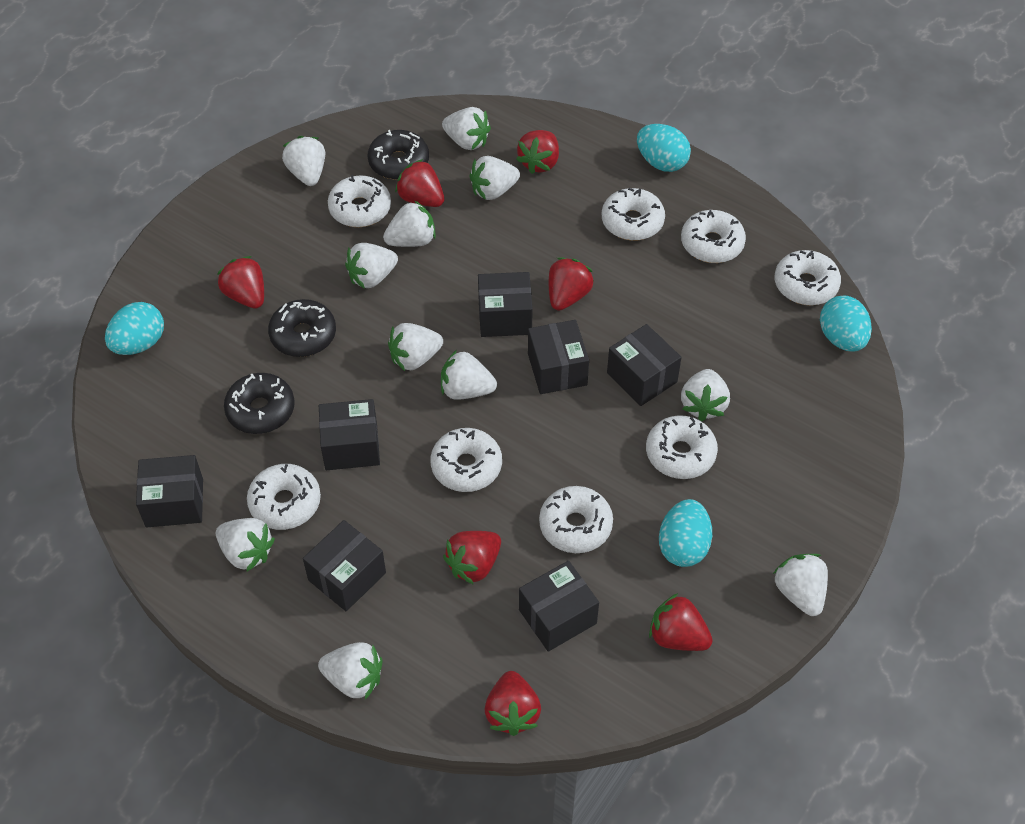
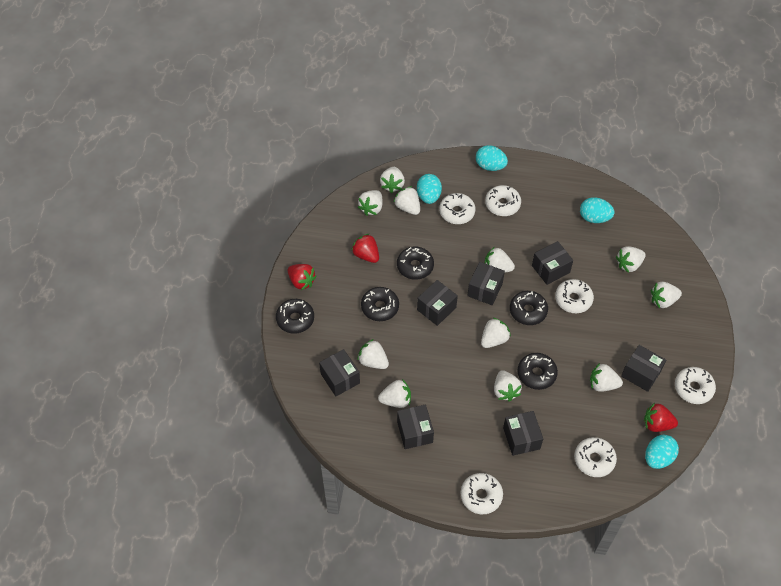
black donut: [224,373,295,434] [268,299,336,357] [368,130,429,180] = 3 -> [276,299,314,334] [361,287,399,321] [397,247,434,280] [510,291,548,325] [517,353,558,390] = 5
red strawberry: [217,256,264,309] [395,159,444,207] [443,531,501,585] [485,671,541,736] [516,130,559,174] [549,257,594,311] [649,593,713,651] = 7 -> [287,264,317,290] [351,234,379,263] [644,403,678,432] = 3
white donut: [247,464,321,530] [328,175,391,227] [431,428,502,492] [539,486,613,553] [602,188,665,240] [646,415,718,479] [681,210,746,263] [775,250,841,305] = 8 -> [439,193,475,224] [460,473,503,514] [485,185,521,216] [555,279,594,313] [574,437,617,477] [675,367,716,404] = 6

